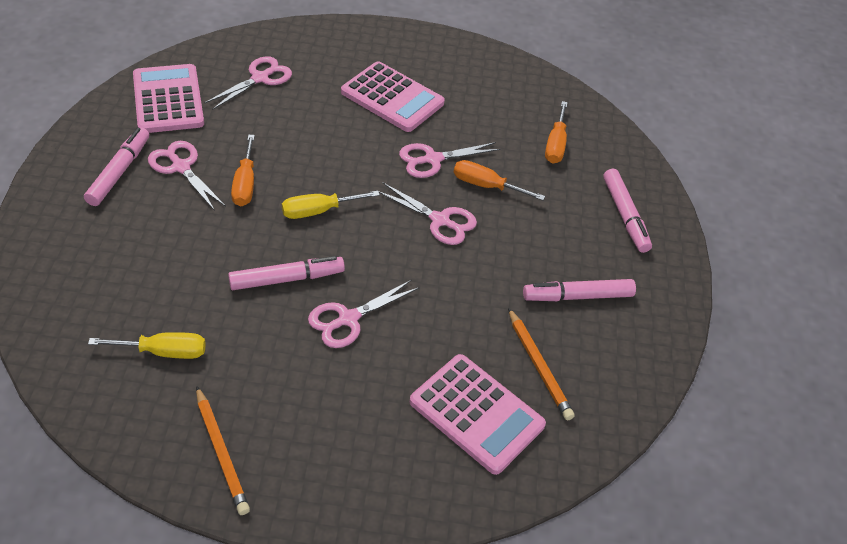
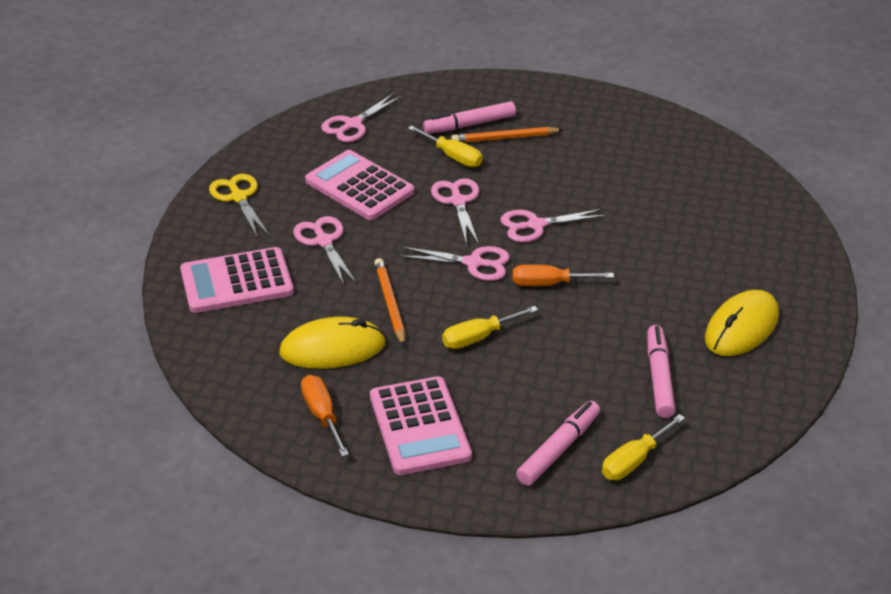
orange screwdriver: [231,135,255,206] [454,160,545,201] [545,101,568,164] = 3 -> [301,375,349,457] [513,264,614,286] = 2
pink marker: [84,127,149,206] [228,256,345,290] [523,279,636,301] [603,169,652,253] = 4 -> [423,101,516,134] [516,401,600,486] [647,325,675,418] = 3
yellow mouse: none = 0 -> [279,317,386,369] [705,290,779,356] = 2
yellow scissors: none = 0 -> [209,174,269,238] = 1
yellow screwdriver: [88,332,206,359] [282,191,380,219] = 2 -> [408,126,483,167] [442,306,538,349] [602,414,685,480] = 3

